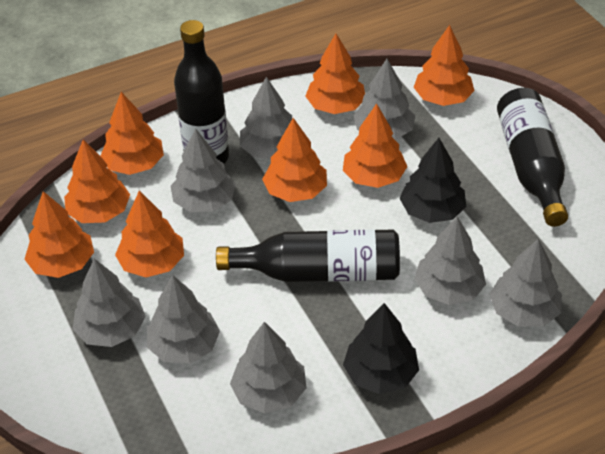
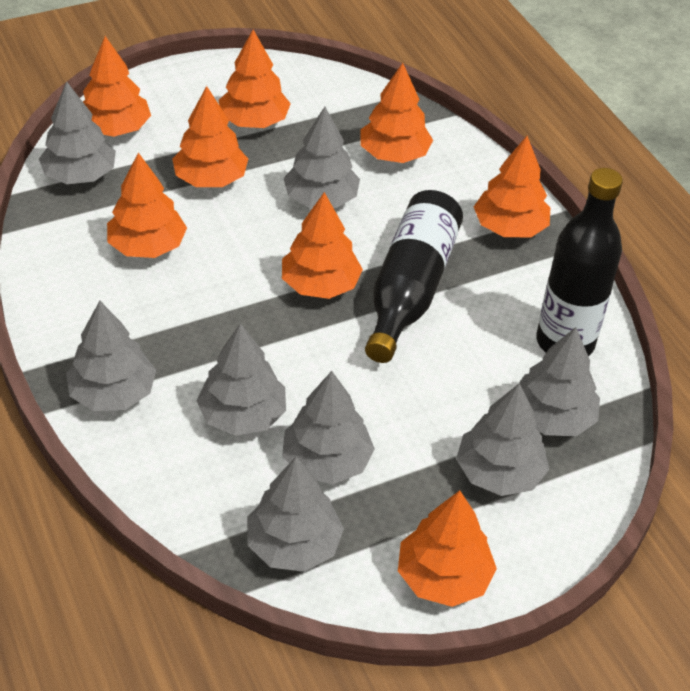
black bottle: [174,20,229,163] [216,229,400,282] [497,88,568,227] = 3 -> [365,190,463,363] [536,168,623,356] = 2
black tree: [343,303,419,394] [399,138,466,223] = 2 -> none = 0

